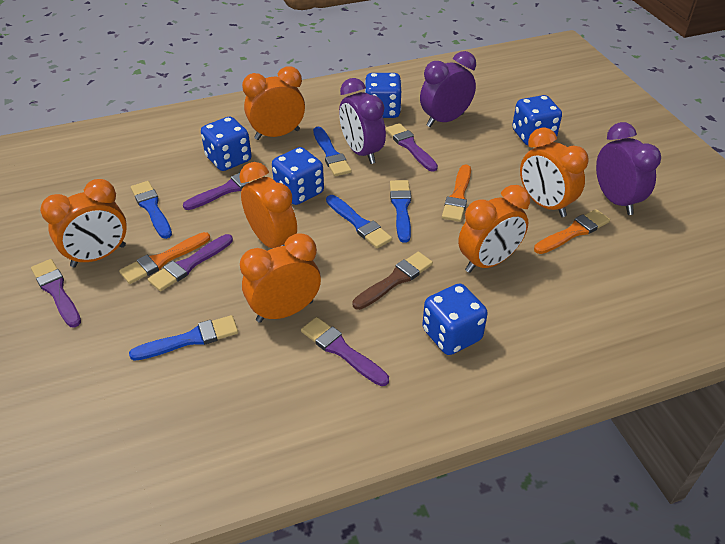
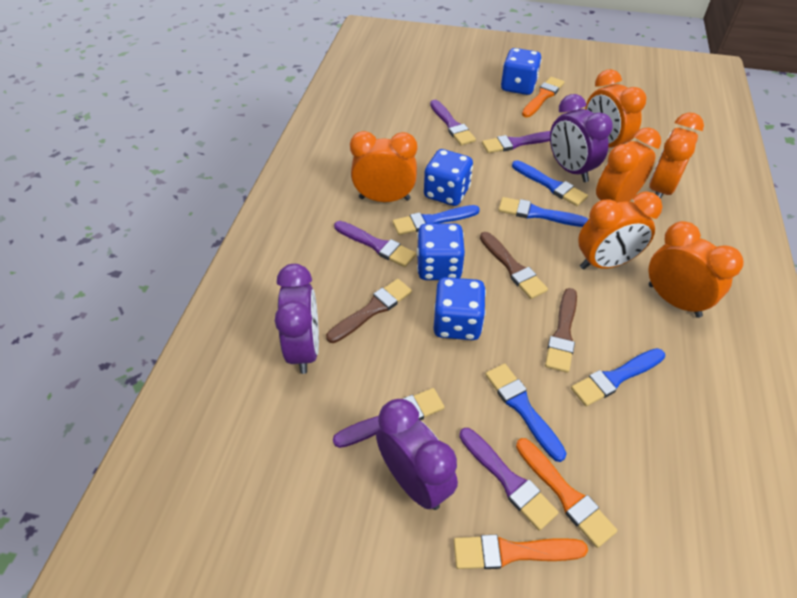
blue dice: [201,117,252,171] [272,147,324,205] [365,73,401,118] [422,283,488,355] [512,95,562,145] = 5 -> [417,223,465,280] [424,149,473,206] [433,277,486,340] [501,48,542,95] = 4
brown brush: [353,252,433,310] = 1 -> [326,279,412,343] [480,232,548,299] [545,288,577,373] = 3

